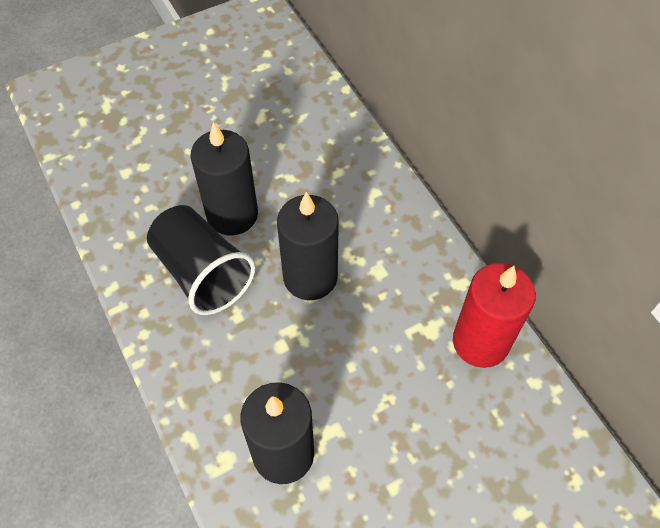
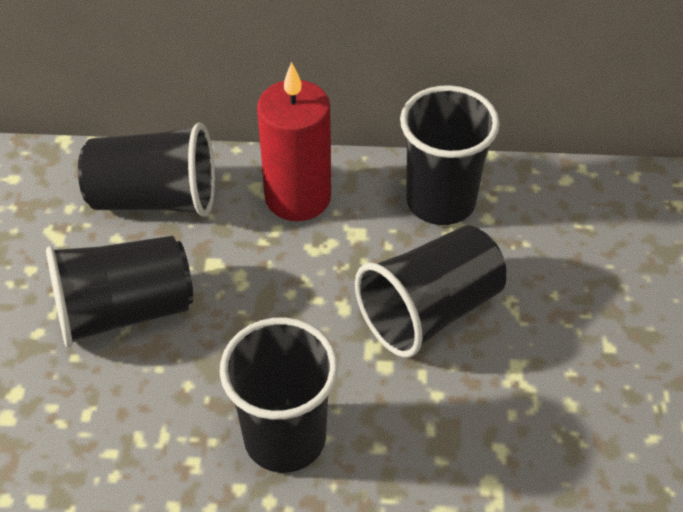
black candle: [191,122,258,236] [241,382,314,484] [277,192,339,300] = 3 -> none = 0
black cup: [147,205,255,315] = 1 -> [46,236,193,348] [78,123,215,217] [220,317,338,473] [355,225,506,358] [400,85,500,225] = 5

